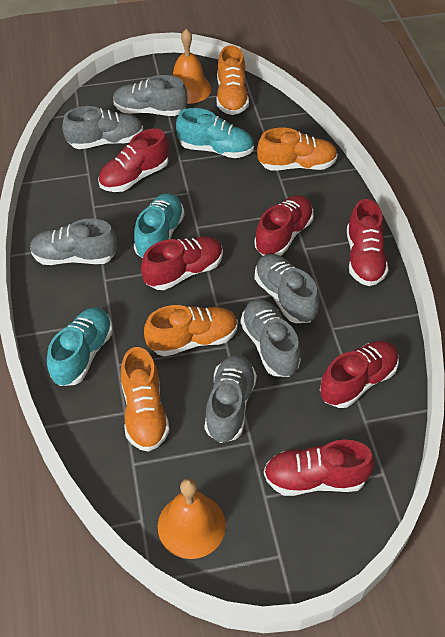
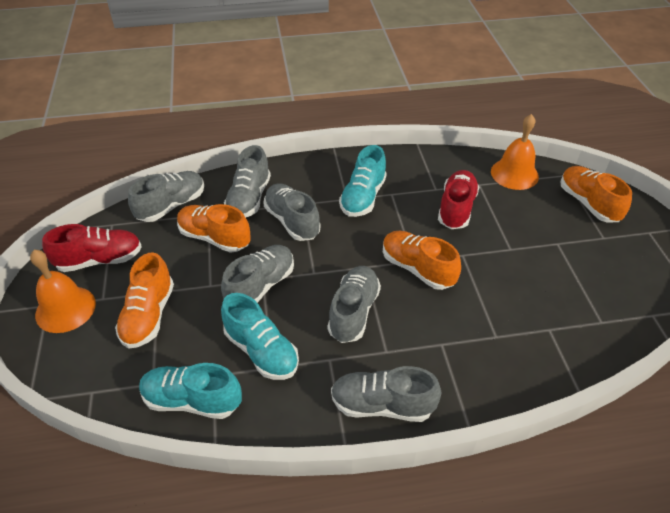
red shoe: [98,128,169,192] [141,236,223,290] [254,195,314,256] [264,440,374,496] [320,341,399,408] [347,199,388,286] = 6 -> [42,224,142,272] [438,170,479,229] = 2

